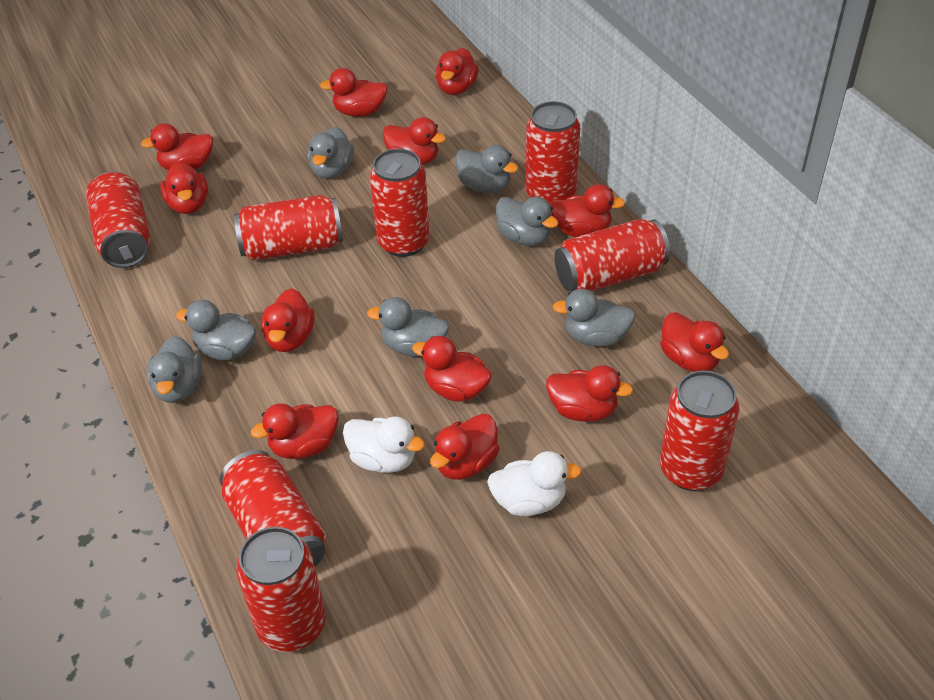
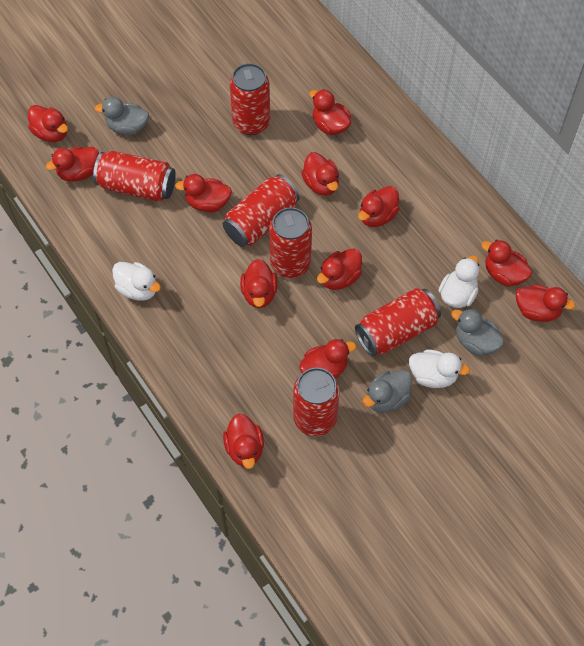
grey duck: [147,336,202,403] [176,300,257,361] [307,126,354,179] [367,297,449,357] [455,145,518,193] [496,197,559,246] [553,289,635,347] = 7 -> [95,97,149,135] [362,370,412,413] [451,308,504,356] = 3
red can: [86,171,151,268] [220,450,326,567] [234,195,343,261] [236,527,326,652] [370,148,430,257] [525,101,580,204] [554,219,670,291] [660,371,739,491] = 8 -> [93,151,176,202] [223,174,300,247] [230,63,270,135] [269,207,312,278] [293,368,340,436] [355,288,441,357] = 6
white duck: [343,417,425,473] [487,451,582,516] = 2 -> [112,262,161,301] [409,349,470,388] [438,255,479,308] = 3

